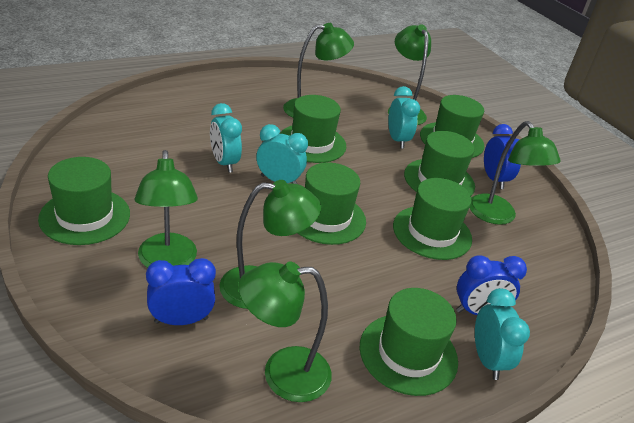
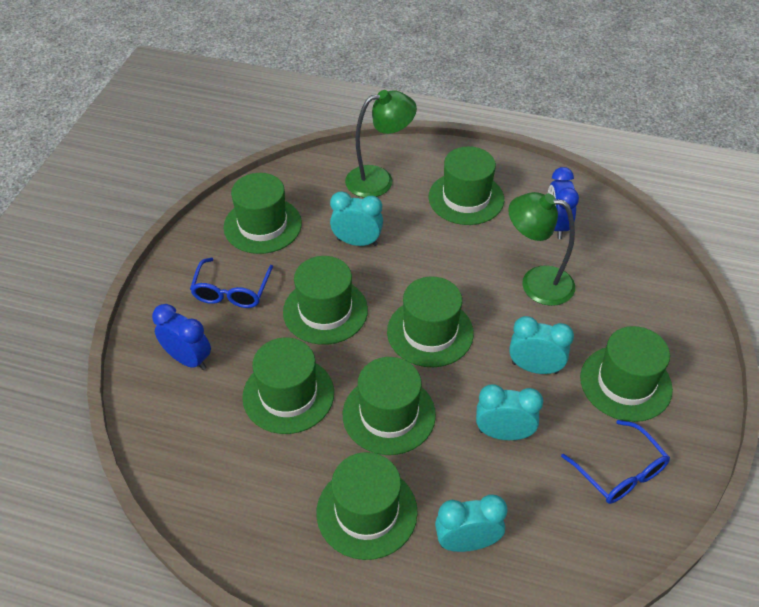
blue clock: [146,258,216,325] [456,255,527,315] [484,124,521,189] = 3 -> [152,304,211,370] [548,167,579,239] = 2
blue glasses: none = 0 -> [190,258,273,308] [561,420,670,504] = 2
green hat: [38,157,130,245] [280,95,346,163] [298,163,366,245] [360,288,458,396] [393,178,472,260] [404,131,475,196] [420,95,484,158] = 7 -> [223,173,302,254] [242,338,334,434] [283,256,368,345] [317,452,418,560] [343,357,436,455] [387,276,474,367] [428,146,504,225] [580,326,673,422] = 8
green lamp: [135,150,198,268] [219,180,321,309] [238,261,332,402] [283,23,354,118] [388,24,431,125] [469,121,561,225] = 6 -> [345,90,417,198] [508,192,575,306] = 2

